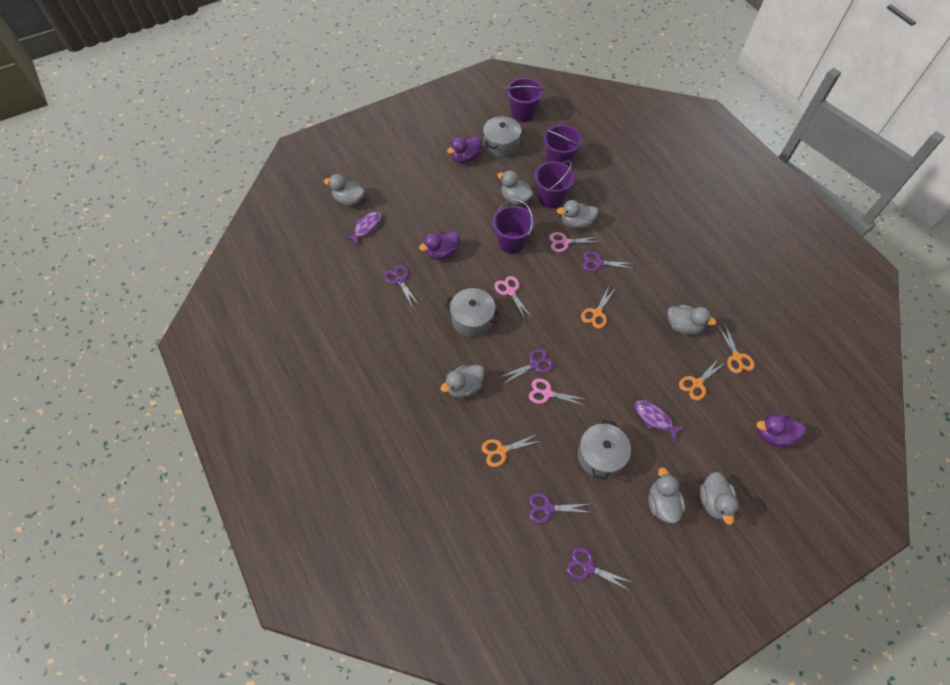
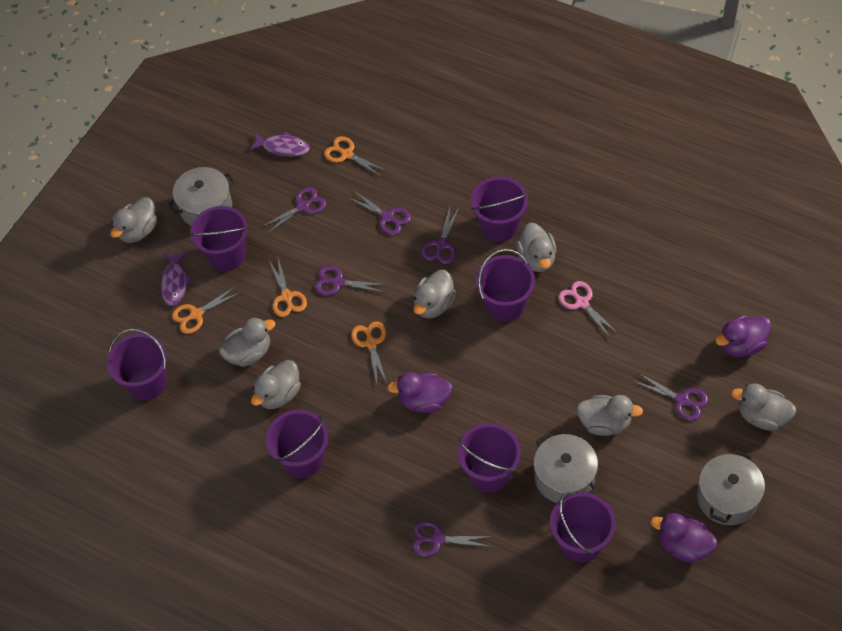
pink scissors: [494,276,530,319] [529,378,585,406] [549,232,597,252] = 3 -> [558,281,619,339] = 1
purple bucket: [492,199,534,254] [506,77,544,122] [534,160,575,208] [543,125,582,167] = 4 -> [107,329,167,400] [189,206,249,271] [266,410,329,478] [457,423,521,493] [471,177,529,242] [476,249,535,322] [550,492,616,563] = 7
purple scissors: [384,265,418,308] [499,349,554,383] [529,493,592,523] [567,547,631,591] [583,251,634,272] = 5 -> [262,187,326,234] [315,266,387,295] [347,190,411,235] [413,521,492,557] [422,206,460,264] [633,373,708,421] = 6

